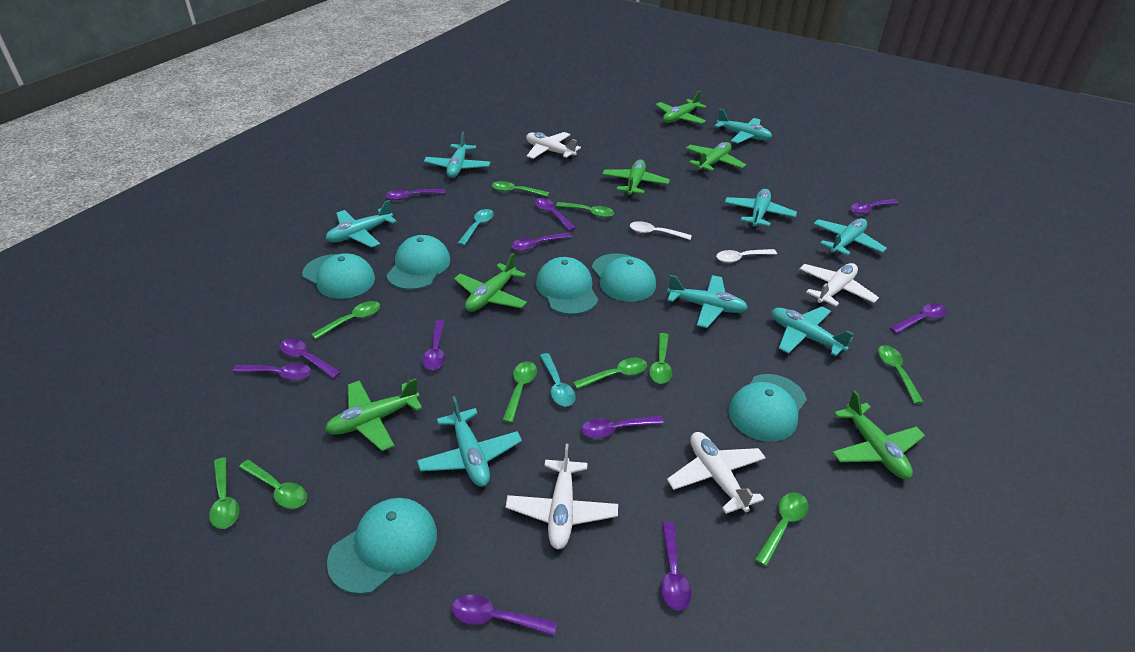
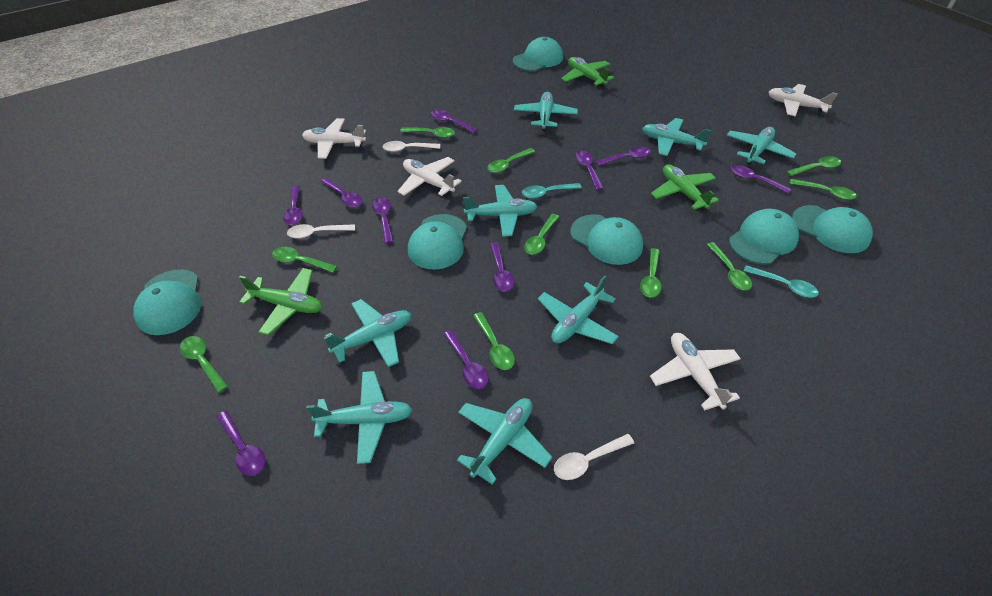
green plane: [325,378,422,451] [454,253,527,312] [602,160,670,198] [655,91,707,124] [686,142,746,173] [832,390,925,479] = 6 -> [239,268,322,336] [561,57,614,88] [651,164,719,211] = 3
purple spoon: [233,363,311,380] [279,339,341,379] [385,189,446,200] [422,320,445,370] [452,595,557,636] [511,233,571,251] [535,198,575,231] [581,416,664,438] [661,522,691,611] [850,199,899,214] [890,303,947,334] = 11 -> [216,410,265,476] [283,185,303,225] [321,178,363,207] [372,197,393,244] [431,110,477,133] [444,330,489,389] [490,243,514,292] [575,151,604,190] [595,147,651,166] [730,165,791,194] = 10
white spoon: [630,221,692,240] [716,249,777,263] = 2 -> [287,224,355,239] [382,141,440,152] [554,434,634,480] = 3

